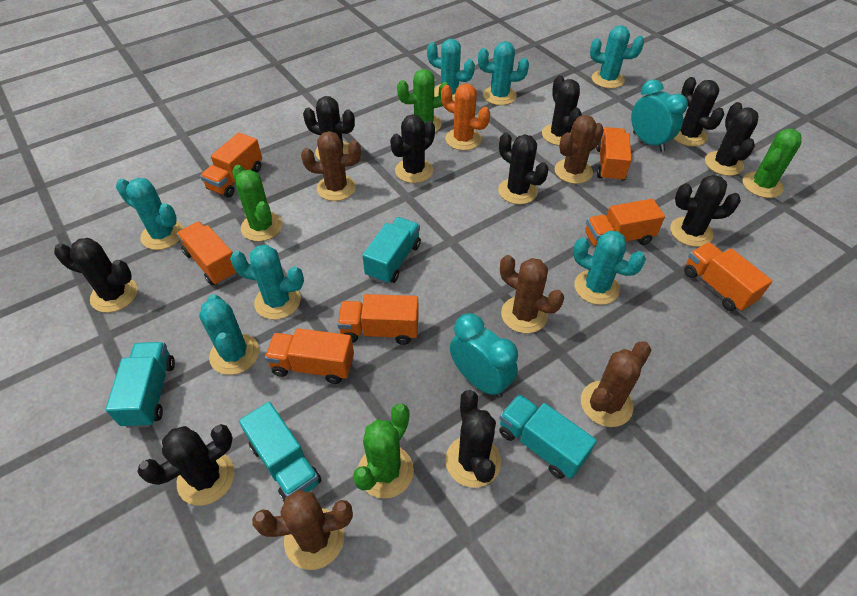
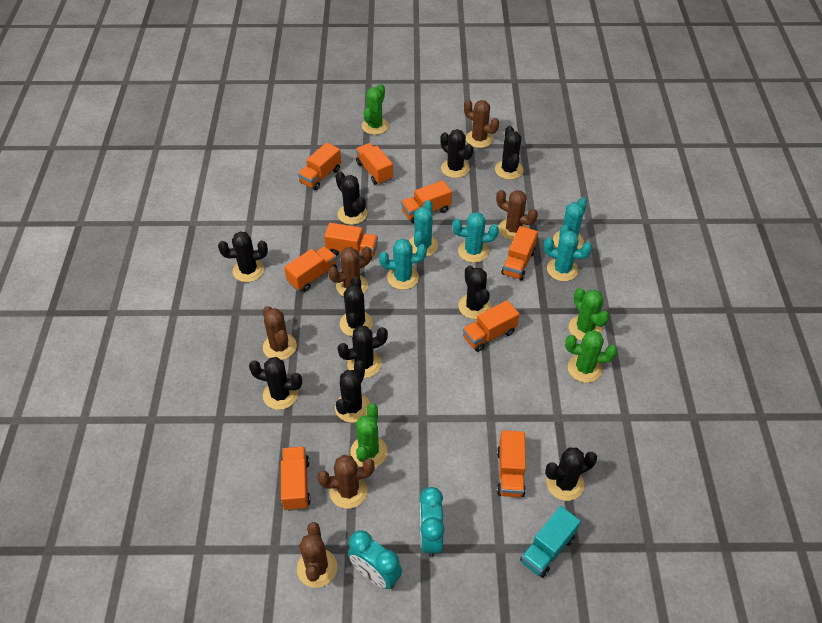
brown cactus: [252,490,353,570] [301,131,361,201] [500,255,564,333] [555,115,604,184] [581,341,651,427] = 5 -> [263,306,297,360] [297,522,337,588] [317,455,375,509] [328,246,372,297] [464,100,499,148] [496,190,538,240] = 6
orange cactus: [441,84,490,151] = 1 -> none = 0
orange truck: [177,221,236,285] [200,132,262,198] [265,328,354,384] [337,294,419,345] [585,199,665,248] [596,127,632,182] [684,242,772,312] = 7 -> [281,446,311,511] [284,246,337,292] [298,142,341,190] [324,223,378,261] [356,143,393,185] [401,180,452,224] [463,300,519,352] [497,430,526,497] [501,226,538,280] = 9
turquoise cactus: [116,178,184,250] [199,294,259,375] [230,245,304,320] [427,39,475,101] [478,41,529,105] [573,231,646,305] [590,25,644,89] = 7 -> [379,239,427,290] [409,200,438,257] [452,212,499,263] [544,231,592,281] [553,197,587,249] = 5
turquoise truck: [106,342,175,428] [239,402,321,502] [362,217,421,284] [499,394,597,479] = 4 -> [520,506,581,578] = 1

